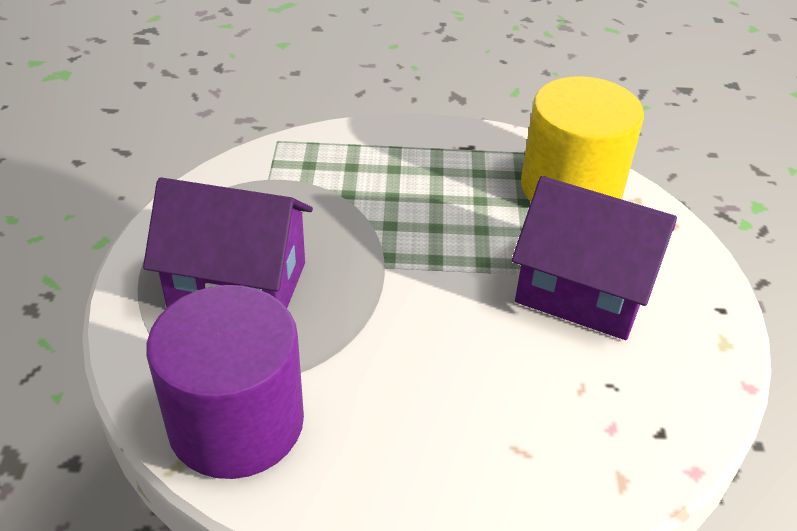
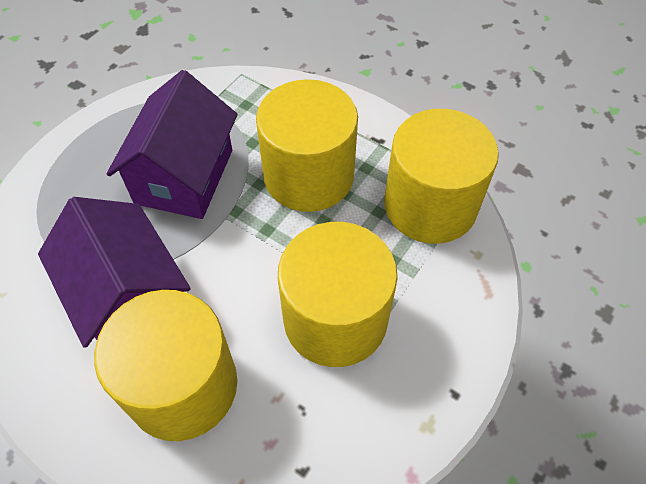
purple cylinder: [146,285,304,479] = 1 -> none = 0
yellow cylinder: [521,76,644,201] = 1 -> [94,290,237,441] [256,79,358,212] [278,222,398,367] [384,109,499,244] = 4

